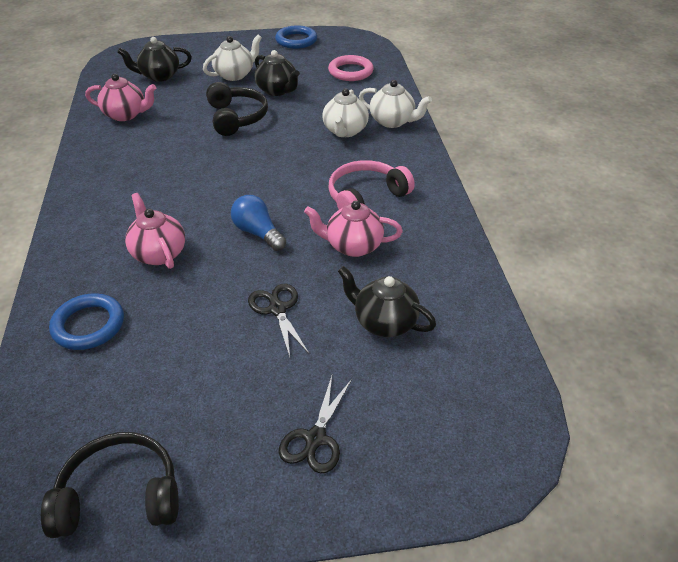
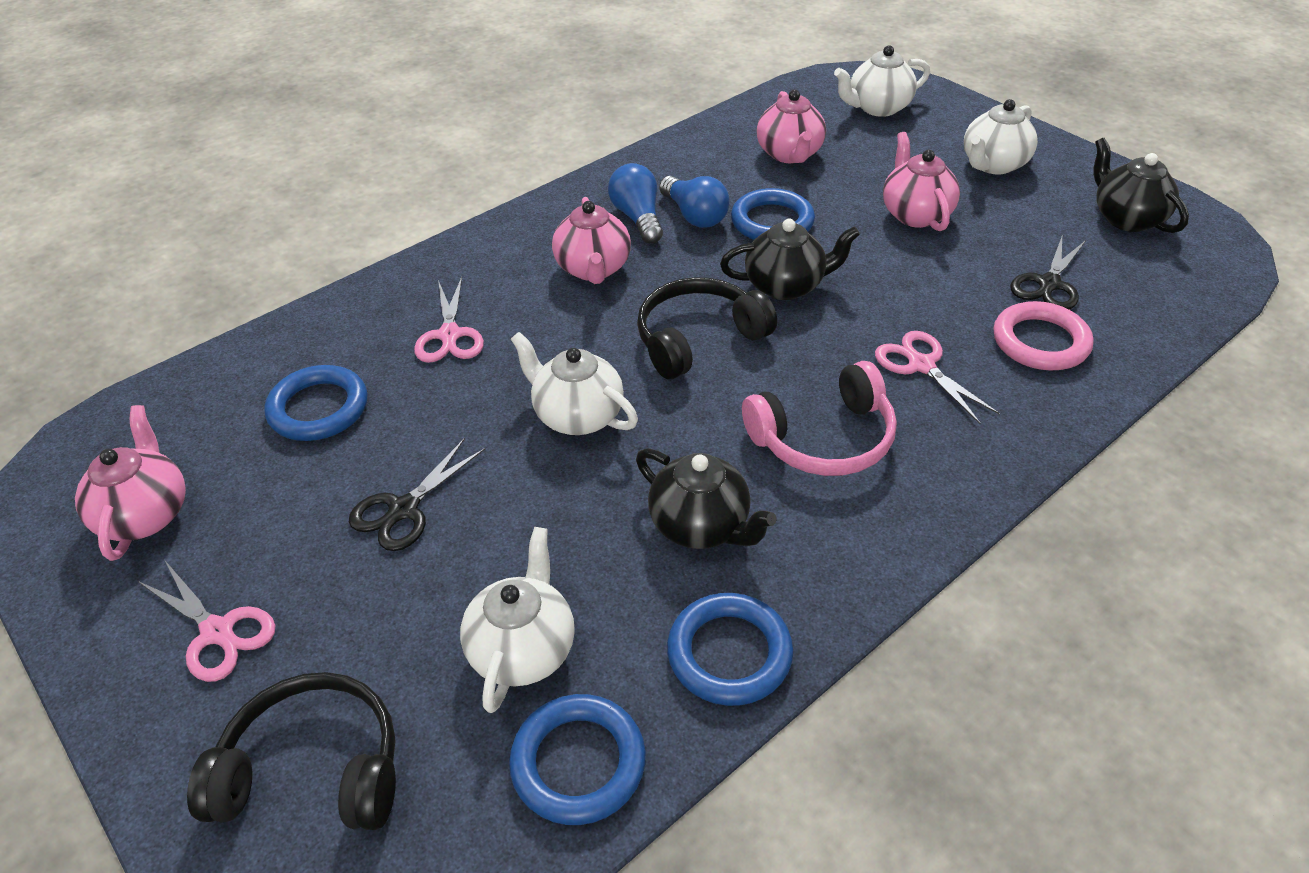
blue light bulb: [231,195,286,251] = 1 -> [608,163,663,244] [659,176,730,228] = 2
blue ring: [49,294,124,350] [275,25,317,49] = 2 -> [264,365,367,441] [509,694,646,825] [667,593,793,706] [731,188,815,240] = 4
pink scissors: none = 0 -> [138,561,276,682] [414,277,484,363] [875,331,1000,424] = 3
pink teapot: [85,74,156,121] [125,193,185,269] [304,201,403,257] = 3 -> [75,405,186,561] [552,197,631,284] [757,90,826,163] [883,132,960,231] = 4
white teapot: [203,35,262,81] [322,89,369,137] [359,80,432,128] = 3 -> [460,527,575,713] [511,332,638,435] [834,45,930,117] [964,99,1038,175] = 4

